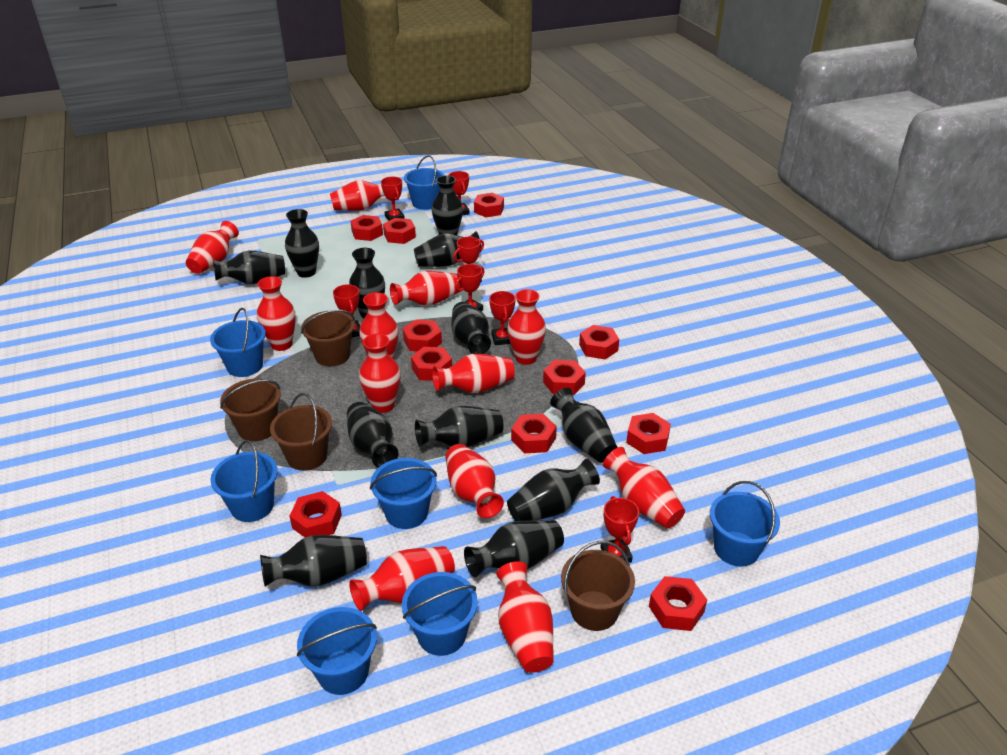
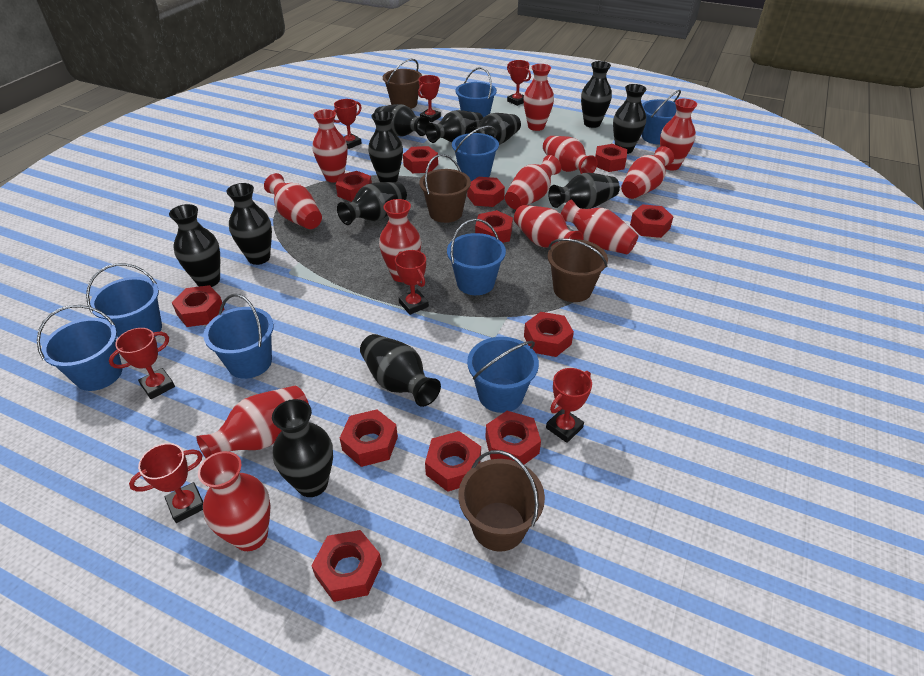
blue bucket: [210,308,266,377] [210,440,278,522] [297,607,377,695] [370,458,437,529] [402,572,478,656] [404,155,444,210] [710,481,780,567] = 7 -> [37,305,123,391] [86,263,162,338] [203,294,274,379] [447,219,506,295] [452,126,499,181] [455,67,497,118] [467,337,539,413] [642,90,681,144] = 8
red nut: [290,491,342,538] [351,215,383,241] [383,218,416,244] [403,319,442,351] [411,347,452,381] [474,193,504,217] [511,414,557,453] [543,360,586,395] [579,325,619,359] [626,413,671,454] [649,576,707,631] = 11 -> [172,285,224,327] [311,530,382,602] [336,171,372,202] [340,409,398,467] [403,146,438,173] [425,431,481,492] [467,177,505,207] [475,210,513,243] [486,411,541,465] [524,312,574,357] [595,144,627,172] [630,204,674,238] = 12

